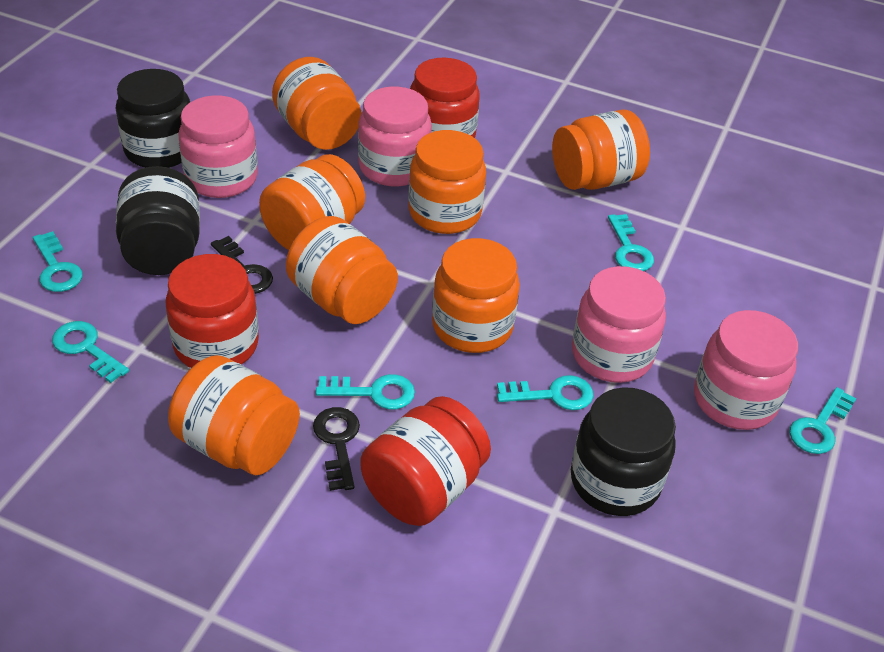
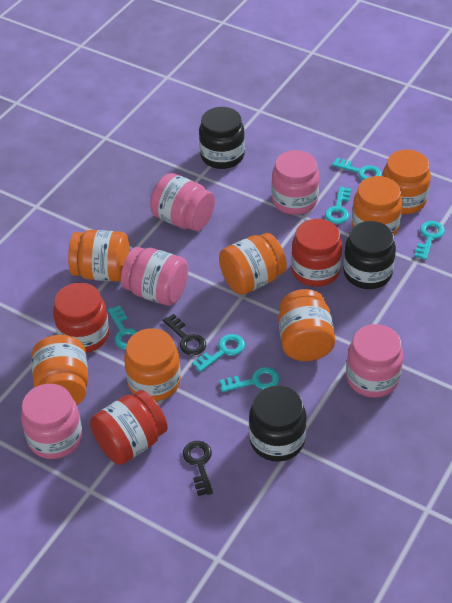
pink jar: [179,95,258,198] [358,87,432,186] [572,266,666,383] [694,310,798,430] = 4 -> [21,384,82,459] [121,247,188,306] [150,173,215,231] [271,150,319,215] [346,324,403,398] = 5

